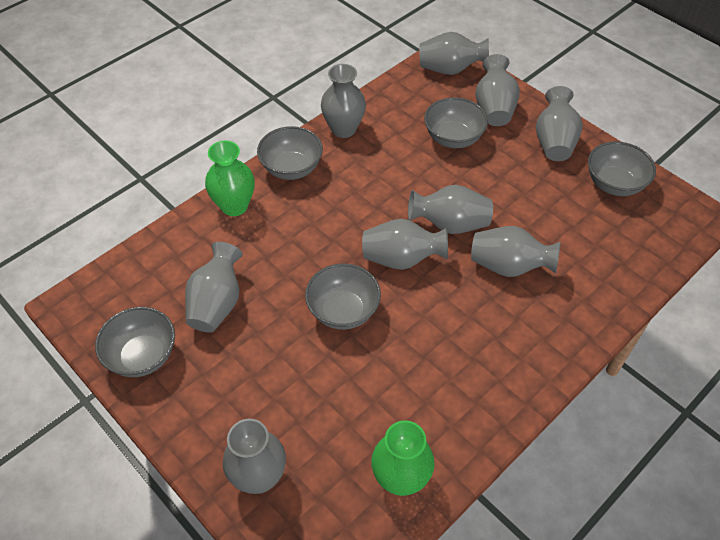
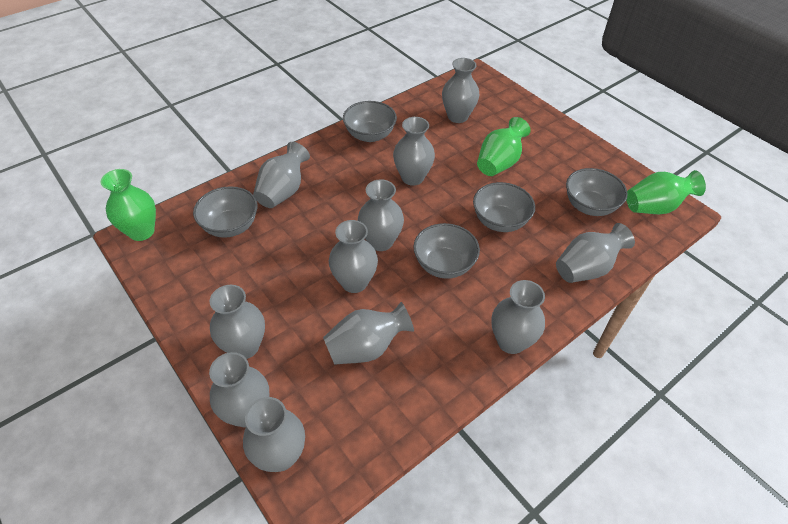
green vase: [205,141,255,216] [371,420,435,496] = 2 -> [101,169,156,241] [477,117,531,176] [626,170,706,214] = 3
grey vase: [185,242,243,332] [223,419,286,494] [321,64,366,138] [362,219,448,270] [408,185,493,234] [419,32,489,75] [471,226,561,277] [475,54,520,126] [536,86,582,161] = 9 -> [209,352,269,428] [210,285,265,359] [243,397,305,472] [253,142,310,208] [323,302,414,365] [329,220,378,293] [358,179,404,251] [393,117,435,186] [442,58,479,123] [492,280,545,354] [556,223,635,283] = 11

